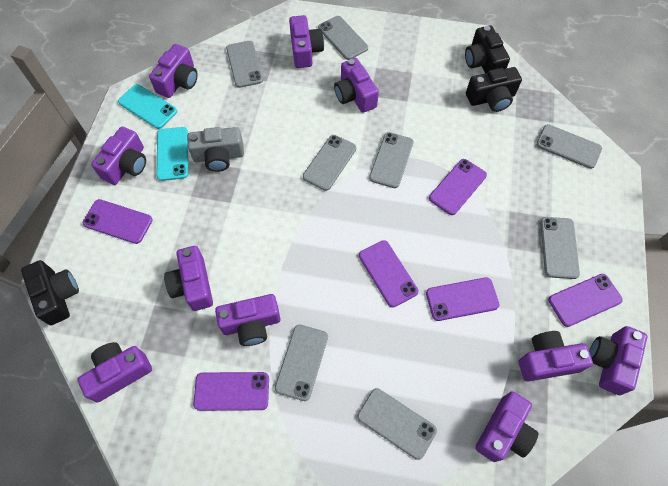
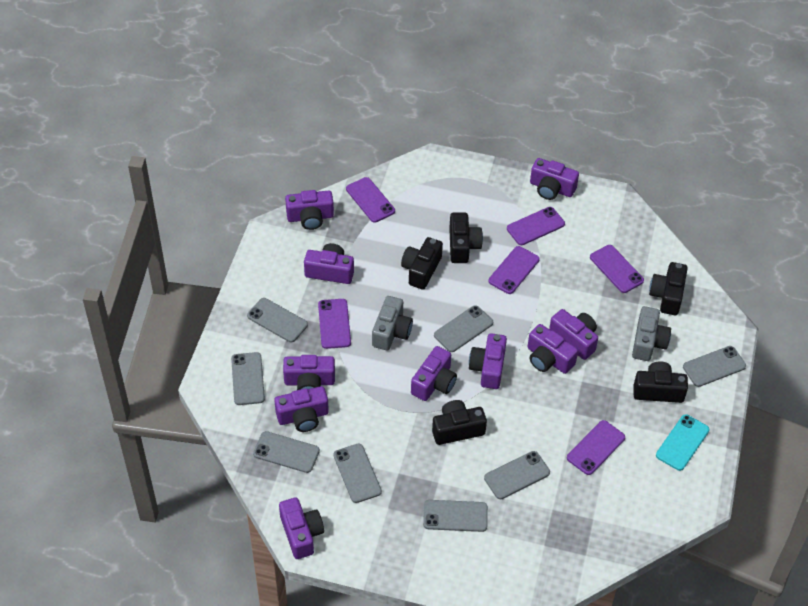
black camera: [21,260,79,325] [465,26,510,73] [466,67,522,112] = 3 -> [401,237,443,290] [432,400,487,445] [449,213,483,263] [633,361,688,403] [649,262,688,315] = 5
grey camera: [187,127,244,172] = 1 -> [372,296,413,350] [632,306,671,361] = 2
turquoise phone: [118,84,177,129] [157,127,189,181] = 2 -> [656,414,710,471] = 1

